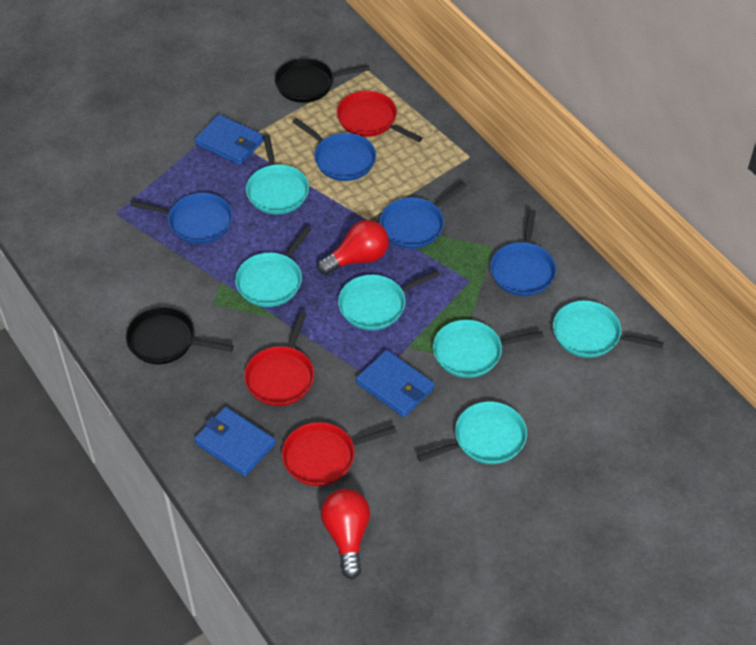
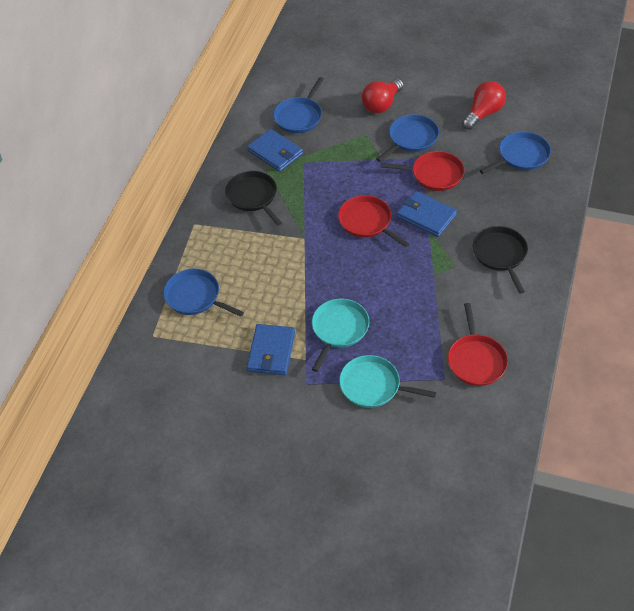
turquoise pan: [235,226,312,307] [246,134,309,214] [338,270,440,330] [417,402,527,464] [433,320,544,378] [553,300,664,358] = 6 -> [312,299,369,372] [339,355,436,408] = 2

